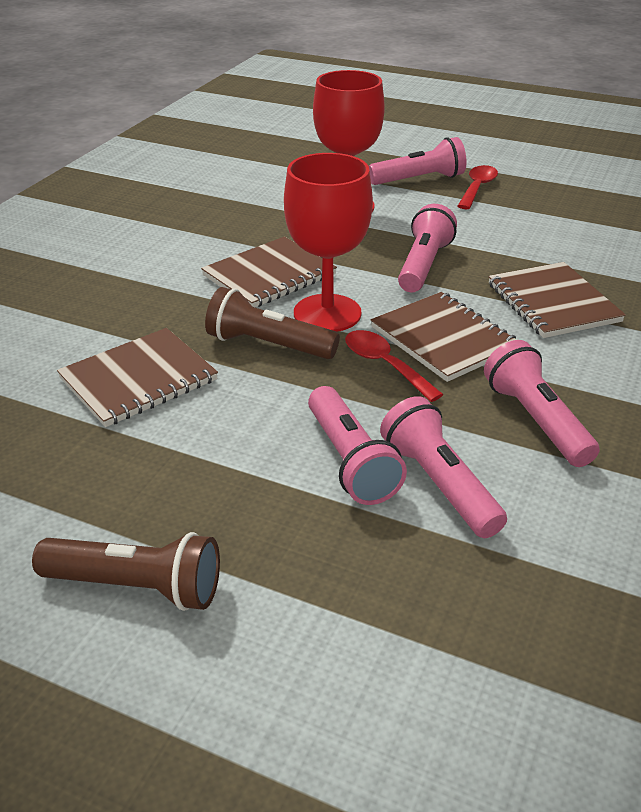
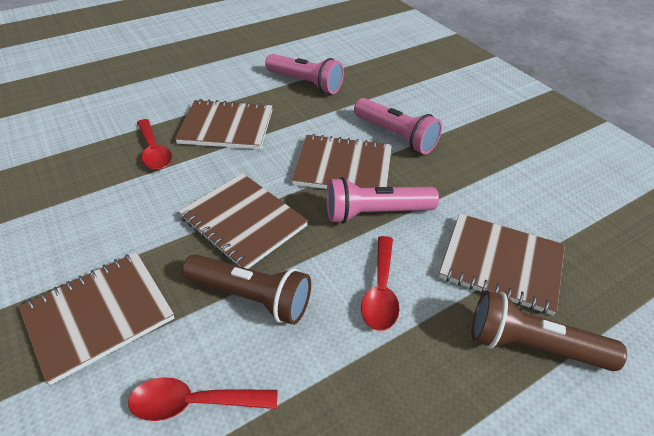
brown notebook: [57,328,218,427] [201,237,337,307] [371,292,517,382] [488,262,626,338] = 4 -> [19,252,174,385] [175,99,273,149] [178,173,308,269] [292,134,392,189] [439,214,565,315] = 5
pink flashlight: [308,386,407,505] [369,137,466,185] [380,396,507,538] [398,204,457,292] [484,340,600,467] = 5 -> [265,54,344,94] [326,177,439,224] [354,98,442,154] = 3
red goblet: [284,153,373,332] [313,70,385,212] = 2 -> none = 0
red spoon: [345,330,444,402] [458,165,498,209] = 2 -> [128,377,277,421] [137,119,172,170] [361,236,399,331] = 3

